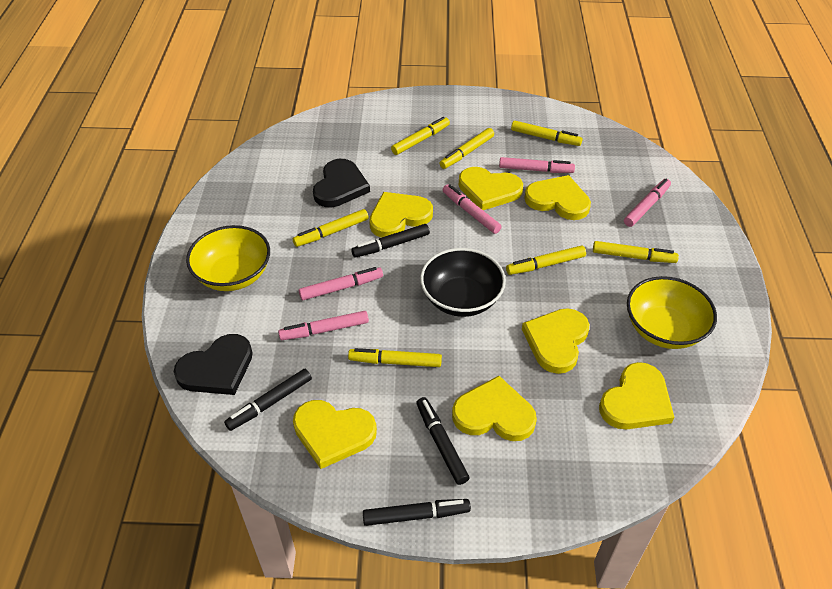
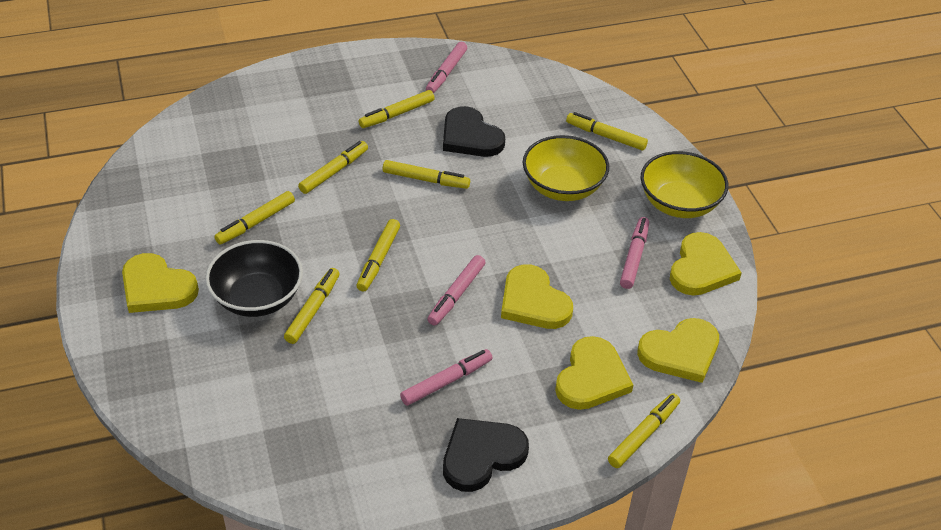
black marker: [224,369,312,431] [351,224,430,258] [363,499,471,526] [416,397,469,485] = 4 -> none = 0
pink marker: [278,311,369,340] [299,267,383,300] [443,184,502,234] [499,157,575,173] [624,179,671,227] = 5 -> [400,349,493,406] [426,42,467,94] [428,255,486,326] [620,217,649,289] = 4
yellow heart: [293,400,377,469] [369,192,433,238] [452,376,537,441] [459,167,523,210] [522,308,589,374] [524,175,591,220] [599,362,674,430] = 7 -> [122,253,199,313] [501,264,573,329] [555,336,633,410] [637,318,719,383] [670,232,741,296] = 5
yellow marker: [293,209,369,247] [348,348,442,367] [391,117,450,155] [440,128,494,169] [506,245,586,275] [511,121,583,146] [593,241,679,263] = 7 -> [214,191,295,245] [284,268,340,344] [298,141,368,194] [357,219,400,292] [359,90,435,128] [383,160,470,189] [566,112,648,150] [608,393,680,468] = 8

